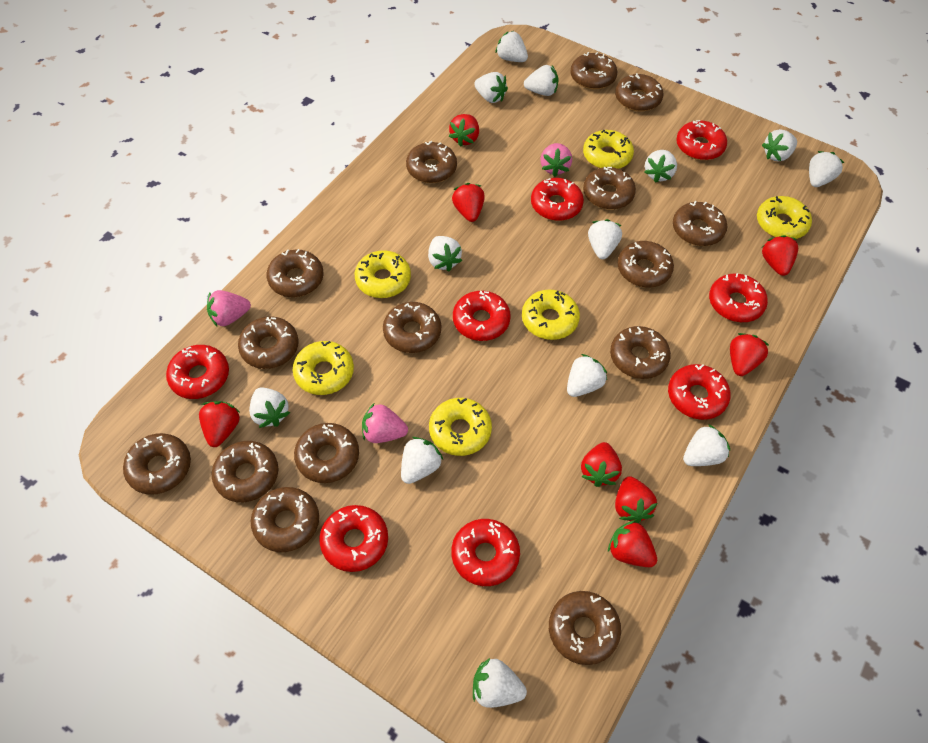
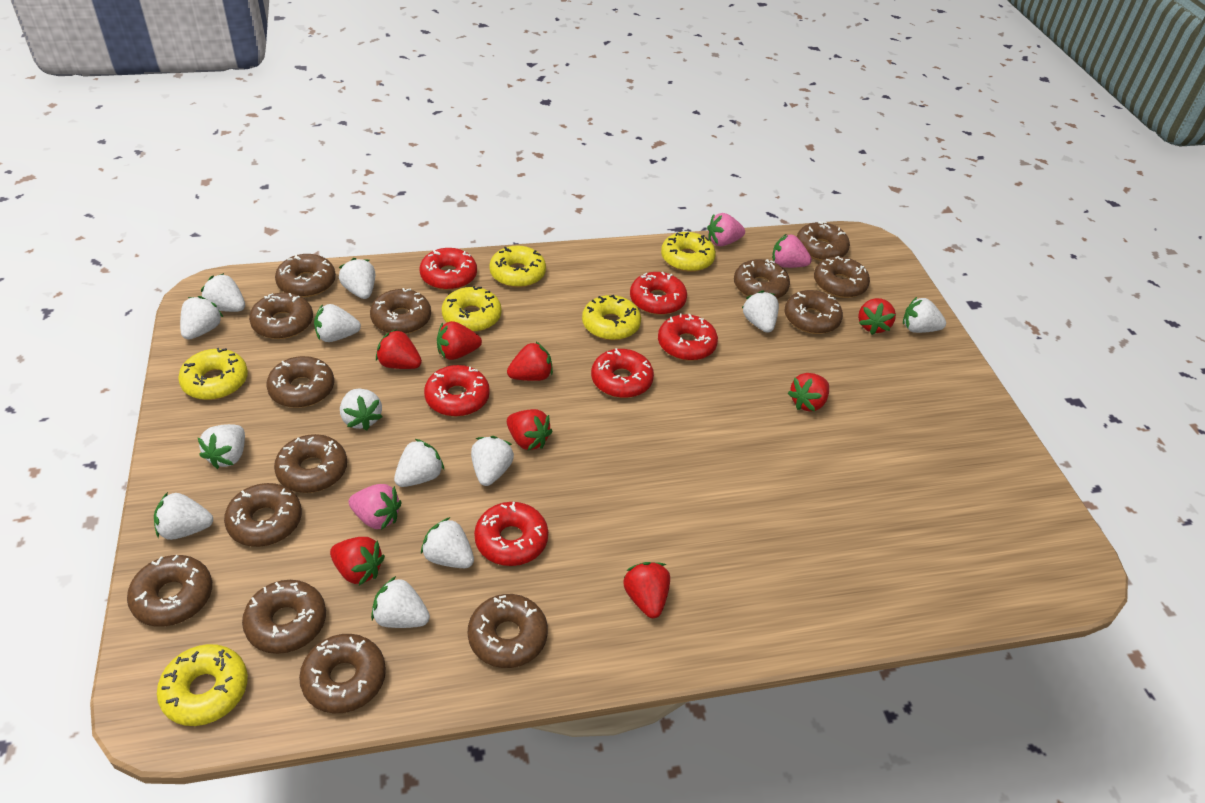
brown donut: [123,433,191,495] [211,441,278,502] [238,316,299,369] [251,487,319,552] [266,249,324,297] [294,423,359,483] [383,302,441,353] [406,141,457,183] [549,591,621,665] [570,52,617,89] [583,167,636,210] [610,326,671,379] [615,73,663,112] [618,241,674,288] [673,201,727,246] = 15 -> [127,555,212,627] [224,483,302,547] [242,580,326,654] [249,293,313,339] [266,356,334,408] [274,434,347,493] [275,254,336,297] [299,634,386,713] [370,288,431,334] [468,594,548,668] [734,259,790,299] [785,290,843,334] [797,221,850,261] [814,256,870,298] = 14
red donut: [166,345,229,399] [320,505,388,572] [451,519,520,586] [453,291,511,341] [531,178,584,221] [668,364,731,420] [676,120,727,160] [709,273,768,322] = 8 -> [420,248,477,290] [424,365,490,417] [474,502,548,566] [591,348,654,398] [630,272,687,315] [658,314,718,361] = 6

